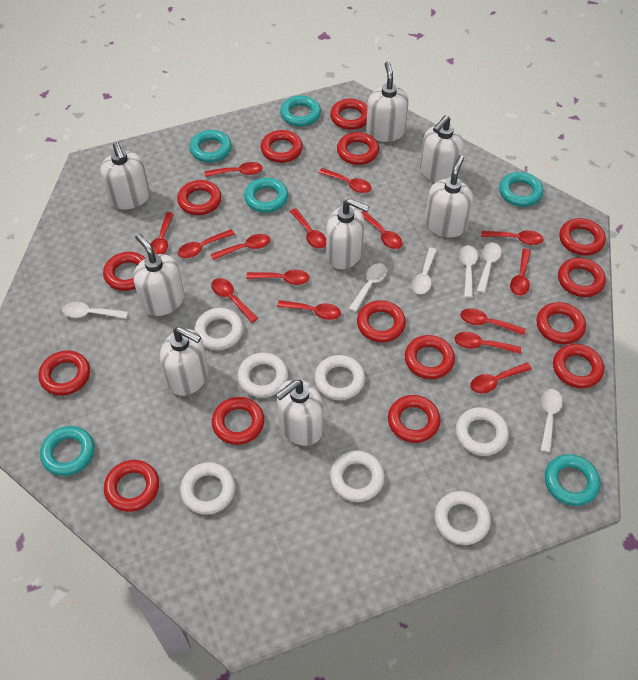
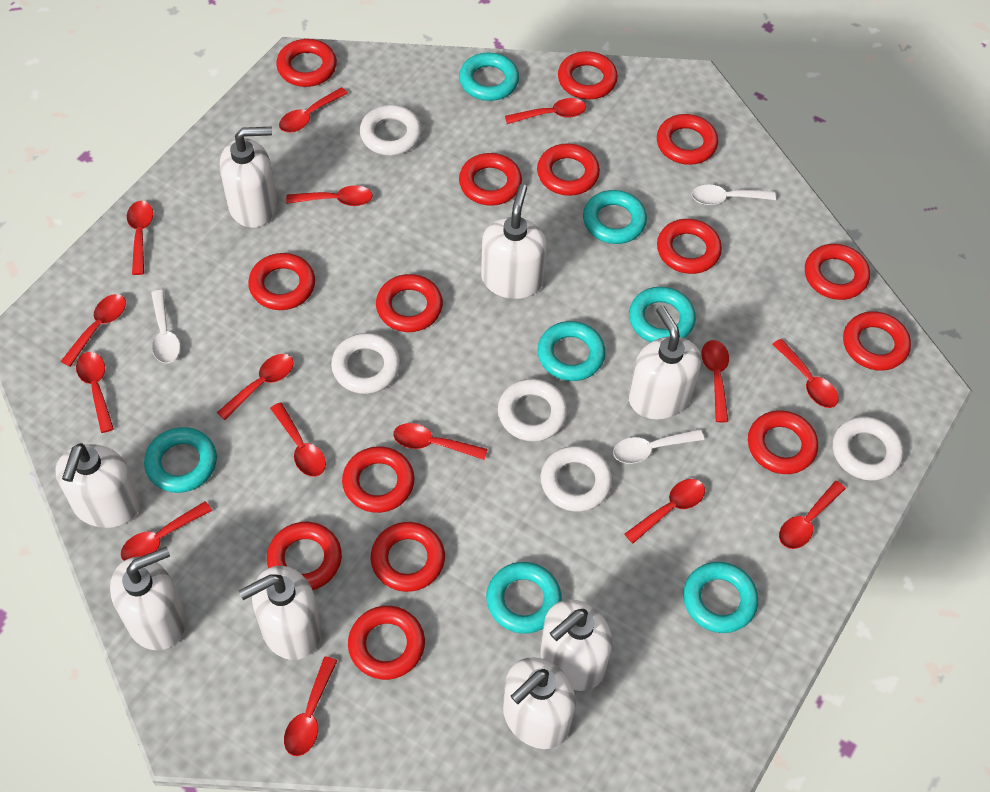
turquoise ring: [40,426,94,476] [190,130,232,162] [244,178,288,213] [280,95,321,127] [499,172,543,207] [545,454,600,506] = 6 -> [144,427,217,493] [459,52,519,101] [486,562,562,634] [537,321,606,381] [583,190,647,244] [629,287,696,342] [683,562,758,633] = 7
white ring: [180,462,235,515] [194,308,244,350] [237,353,288,398] [314,355,365,400] [330,451,385,502] [434,491,491,545] [456,407,509,456] = 7 -> [331,333,400,394] [360,105,422,156] [498,379,568,441] [541,446,612,512] [833,416,903,481] = 5
white spoon: [62,302,128,319] [349,263,387,312] [412,248,437,294] [459,245,478,298] [477,243,502,293] [541,389,563,453] = 6 -> [151,290,180,363] [613,429,704,464] [692,184,776,205] = 3

